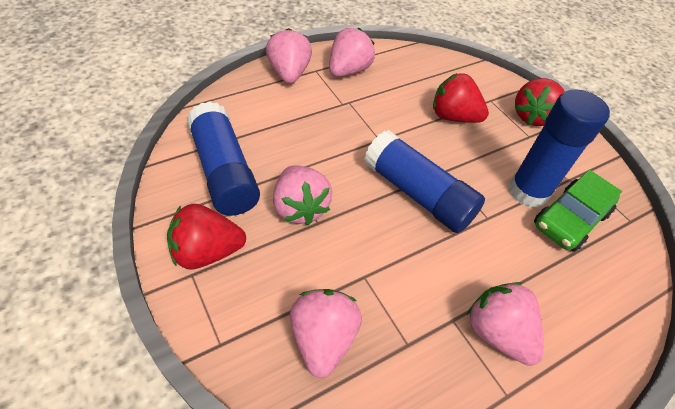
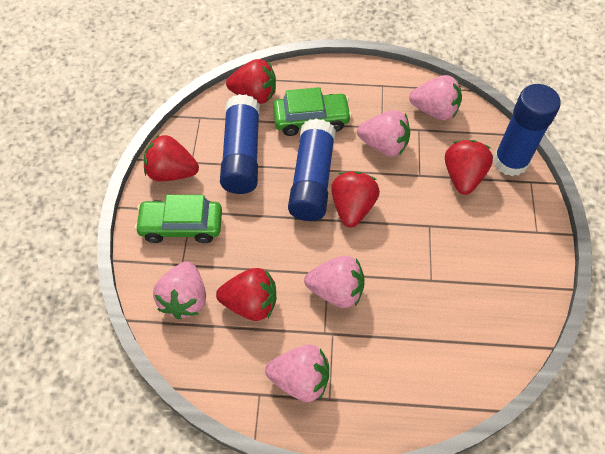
green car: [534,170,622,252] = 1 -> [135,195,222,243] [273,87,352,136] = 2
red strawberry: [167,204,246,269] [433,73,489,123] [515,78,565,126] = 3 -> [144,135,199,182] [216,268,276,321] [226,59,276,104] [331,171,380,228] [445,140,493,195] = 5

